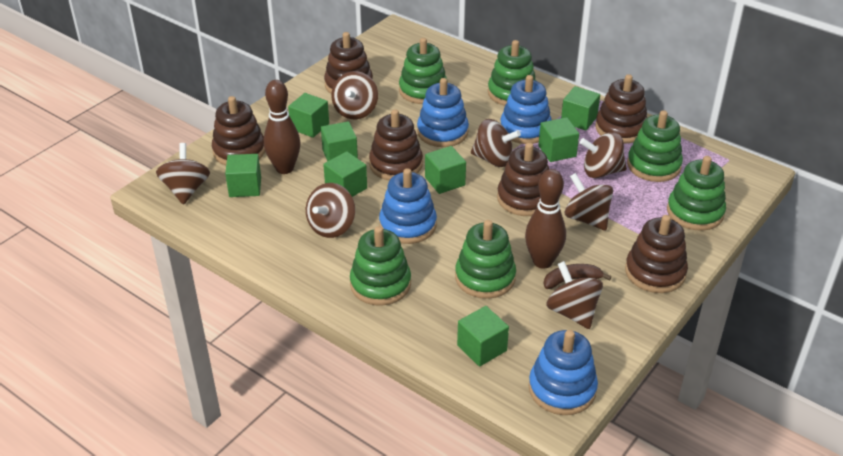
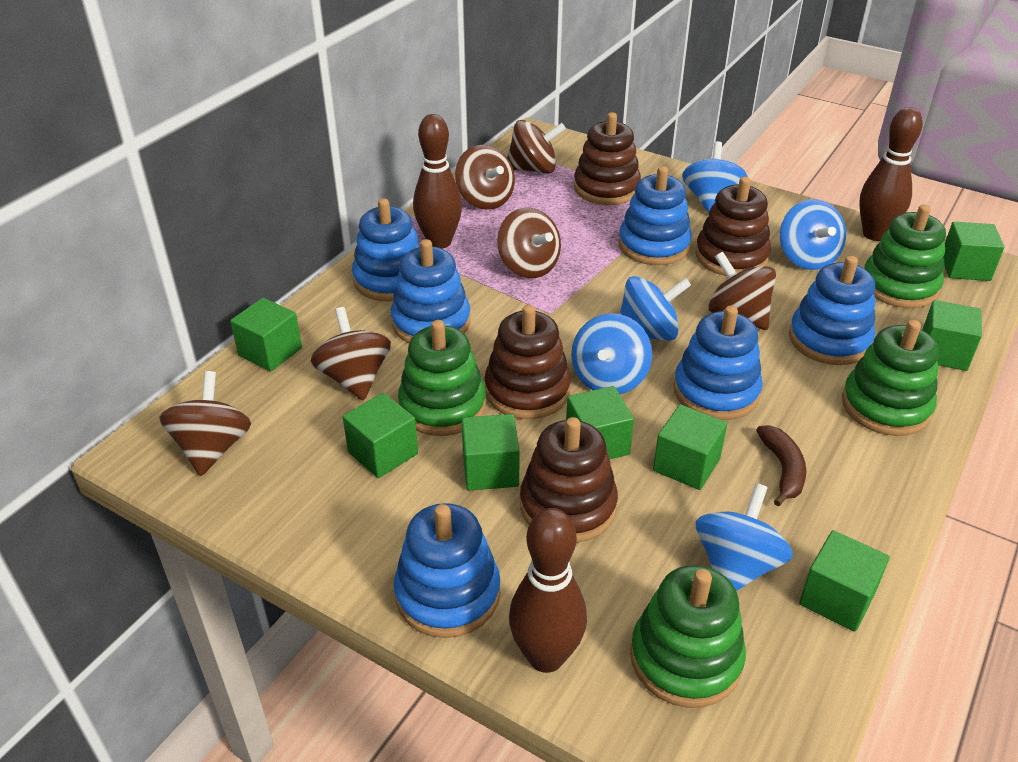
blue spinning top: none = 0 -> [571,313,652,394] [619,276,691,341] [682,141,748,213] [696,483,793,591] [780,199,846,270] = 5
blue stacking toy: [379,168,437,244] [417,78,469,147] [500,75,552,144] [529,330,598,415] = 4 -> [352,198,420,301] [391,239,471,343] [394,503,501,638] [619,166,692,265] [673,306,763,420] [789,256,875,365] = 6
brown bowling pin: [263,80,300,174] [525,169,566,269] = 2 -> [413,114,462,249] [509,508,587,673] [859,107,923,241] = 3
brown spinning top: [156,143,210,205] [306,183,355,238] [331,71,378,119] [471,119,521,167] [546,261,603,329] [565,173,613,231] [580,132,627,178] = 7 -> [159,371,251,476] [311,307,391,401] [455,145,515,210] [497,207,561,278] [507,120,566,174] [708,251,776,330] = 6
brown stacking toy: [212,96,265,165] [324,32,373,94] [369,109,423,180] [497,143,549,216] [595,74,647,143] [625,215,688,293] = 6 -> [485,305,571,419] [520,417,618,543] [574,112,641,205] [695,177,771,276] = 4
green stacking toy: [350,226,411,306] [399,38,448,104] [455,220,516,299] [488,40,536,106] [627,110,683,182] [667,156,726,231] = 6 -> [398,320,486,436] [630,565,746,708] [842,320,939,436] [864,205,946,308] = 4

